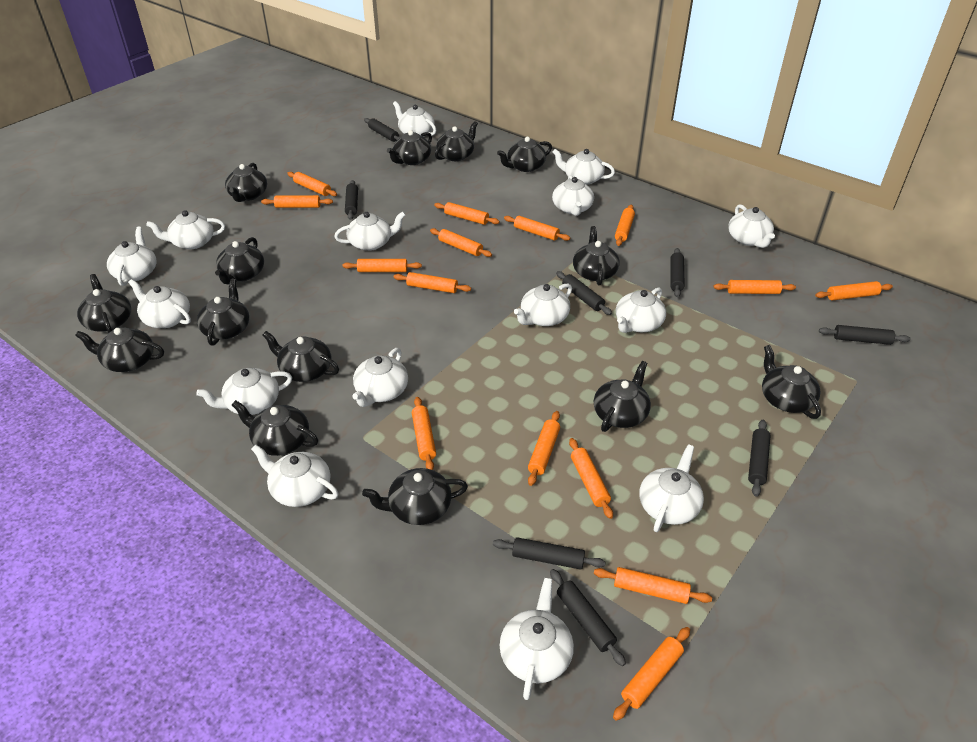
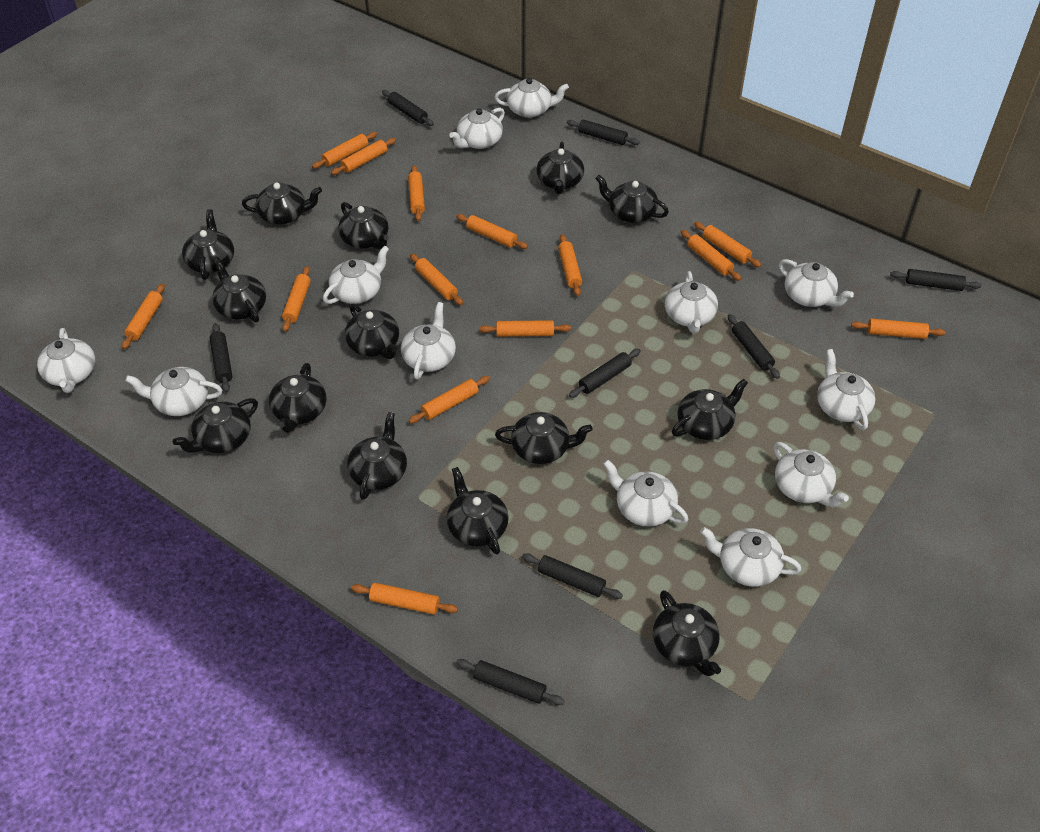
orange rolling pin: [261,195,333,208] [287,172,337,196] [343,259,422,272] [394,272,471,293] [412,397,436,470] [430,228,492,257] [434,202,500,225] [504,216,570,241] [528,411,560,486] [569,438,613,519] [594,567,712,604] [613,627,690,721] [615,205,635,246] [714,280,796,294] [815,281,893,300] = 15 -> [122,284,165,349] [282,266,311,332] [312,132,377,169] [331,138,396,175] [351,583,458,615] [408,165,425,221] [408,376,490,423] [410,254,463,305] [456,214,528,249] [479,320,571,337] [558,234,582,296] [681,230,741,281] [694,222,761,267] [851,319,945,339] = 14
white teapot: [107,226,157,286] [128,279,191,328] [146,210,225,249] [196,368,292,415] [251,444,339,507] [334,212,406,251] [352,348,408,407] [393,101,436,137] [500,578,574,700] [514,283,572,326] [552,175,594,216] [553,149,615,185] [616,288,666,333] [639,444,704,532] [728,204,775,248] = 15 -> [37,328,95,393] [125,367,222,416] [323,246,389,304] [401,302,456,380] [449,108,505,149] [494,78,569,118] [603,460,688,527] [665,271,718,334] [700,527,801,587] [773,442,849,507] [779,259,854,307] [817,349,876,430] = 12

